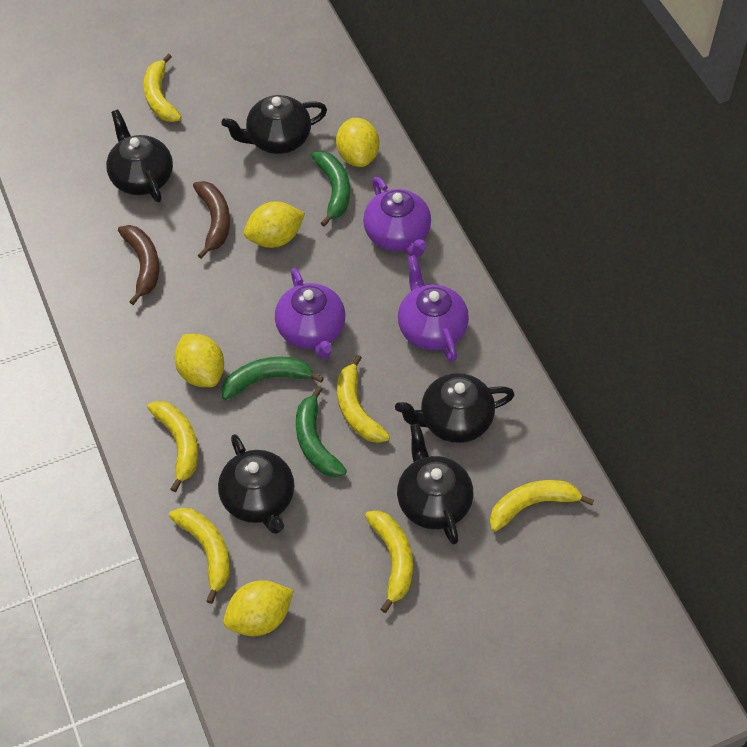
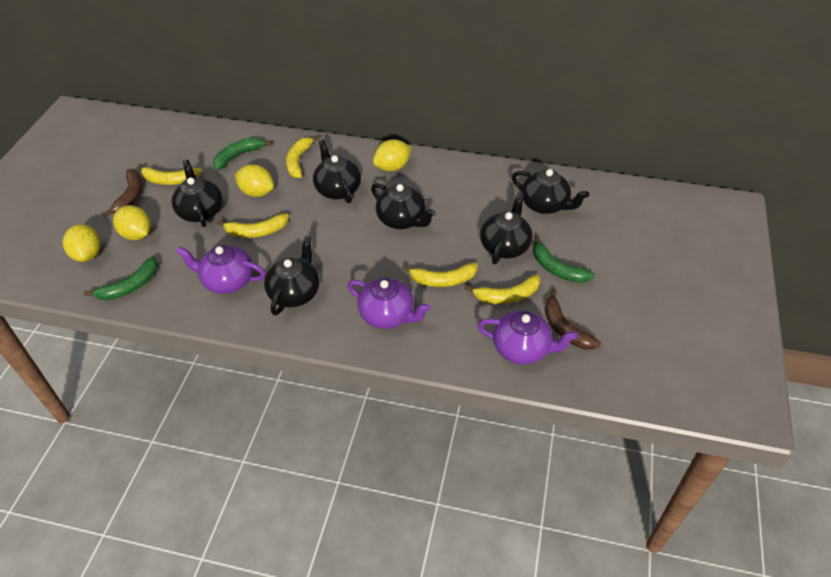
black teapot: [106,110,173,202] [218,434,294,534] [221,95,327,154] [395,373,515,443] [397,423,473,545] = 5 -> [172,160,223,227] [264,236,320,315] [313,140,361,203] [371,183,436,229] [480,192,533,265] [512,169,589,214] = 6
yellow banana: [144,54,182,122] [147,401,198,492] [169,508,230,604] [337,355,390,443] [365,510,413,613] [490,480,594,532] = 6 -> [138,164,202,185] [217,213,289,238] [286,135,320,178] [402,262,478,287] [465,274,540,304] = 5

